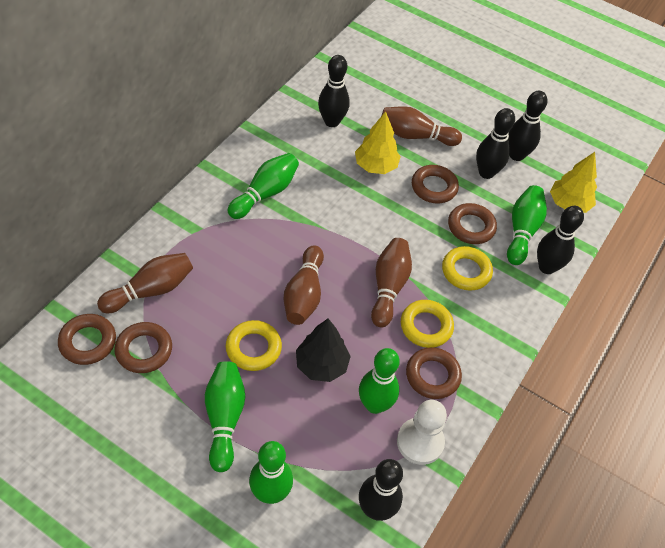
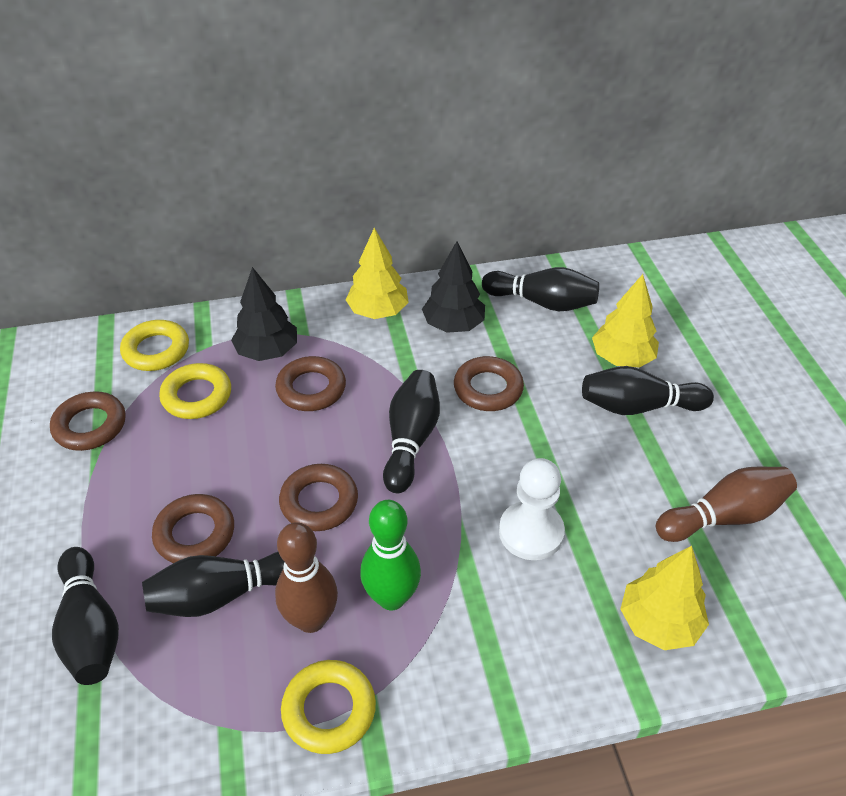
black tree: [296,319,351,382] = 1 -> [231,267,297,361] [422,241,485,333] = 2
brown bowling pin: [97,253,193,313] [284,245,324,325] [371,238,412,328] [382,106,462,146] = 4 -> [275,522,338,633] [656,467,797,542] = 2
green bowling pin: [205,361,245,472] [228,153,299,219] [249,441,293,504] [359,348,400,414] [507,185,547,265] = 5 -> [360,500,421,610] = 1
yellow tree: [355,111,401,174] [550,152,597,213] = 2 -> [346,228,409,319] [592,274,659,368] [620,546,709,650] = 3

